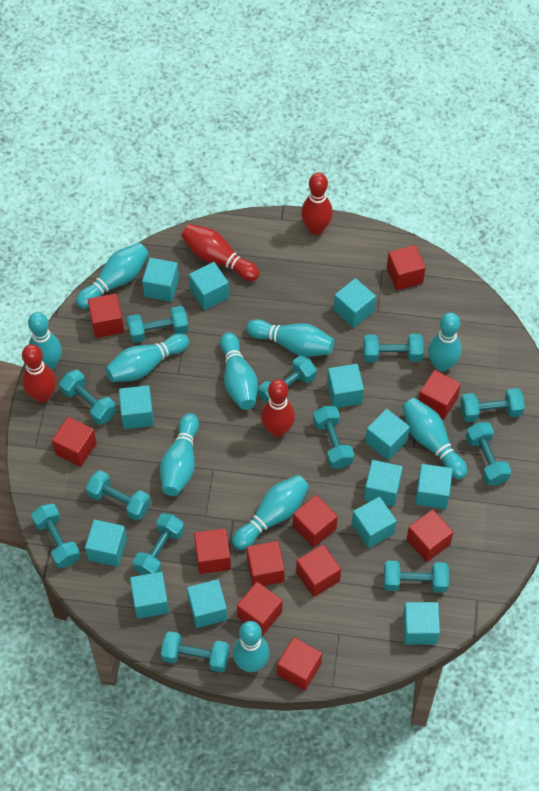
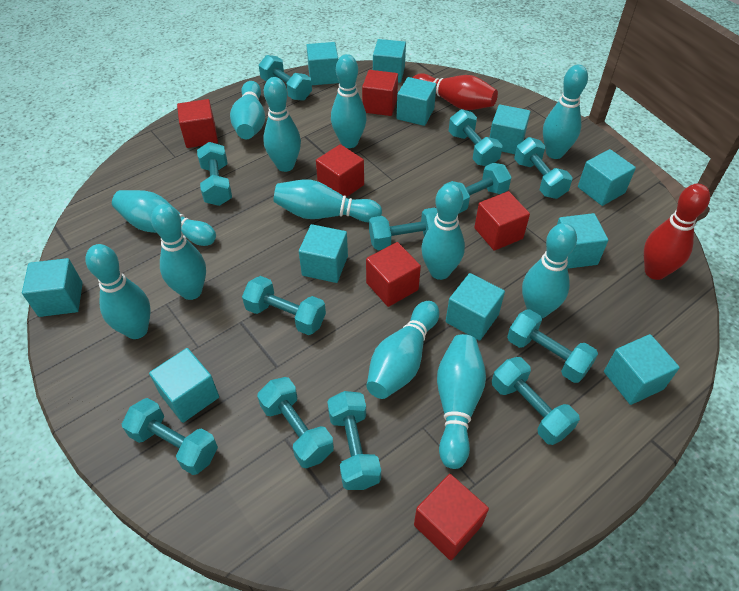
red bowling pin: [22,344,56,403] [181,224,259,281] [261,379,295,437] [301,173,333,235] = 4 -> [412,73,498,110] [644,184,710,280] = 2
red cube: [52,417,97,467] [88,293,124,338] [194,528,231,574] [237,582,282,635] [247,541,285,586] [277,637,322,691] [293,495,338,548] [296,544,341,597] [387,245,426,290] [406,509,453,562] [419,370,461,420] = 11 -> [177,99,218,148] [316,144,364,197] [362,70,398,116] [366,242,421,307] [414,474,489,560] [474,191,530,251] = 6
turquoise bowling pin: [28,312,62,370] [76,243,149,309] [105,333,189,382] [160,413,199,496] [220,332,258,410] [232,475,309,550] [233,621,270,672] [246,319,334,357] [402,398,467,479] [428,312,462,372] = 10 -> [85,244,151,339] [112,190,216,246] [151,204,206,300] [230,81,265,139] [263,77,301,172] [274,179,382,222] [331,54,367,148] [367,301,439,399] [421,184,465,280] [437,334,486,469] [522,223,577,318] [543,65,588,159] = 12
turquoise cube: [85,520,127,567] [119,385,154,429] [130,572,169,619] [142,258,179,302] [187,579,227,628] [189,262,229,310] [327,364,364,408] [334,278,376,328] [352,497,397,548] [364,460,403,507] [365,409,410,460] [403,602,440,645] [415,464,453,509] = 13 -> [22,258,83,317] [149,348,219,423] [299,224,348,283] [306,42,339,85] [373,39,406,83] [397,77,436,126] [446,273,505,341] [489,104,530,154] [557,213,608,269] [578,149,636,206] [604,334,680,405] = 11

